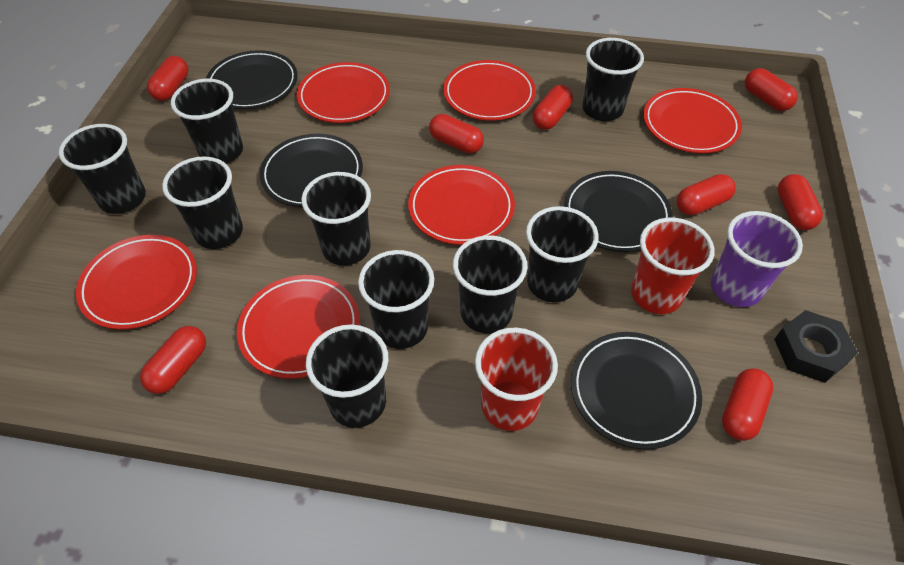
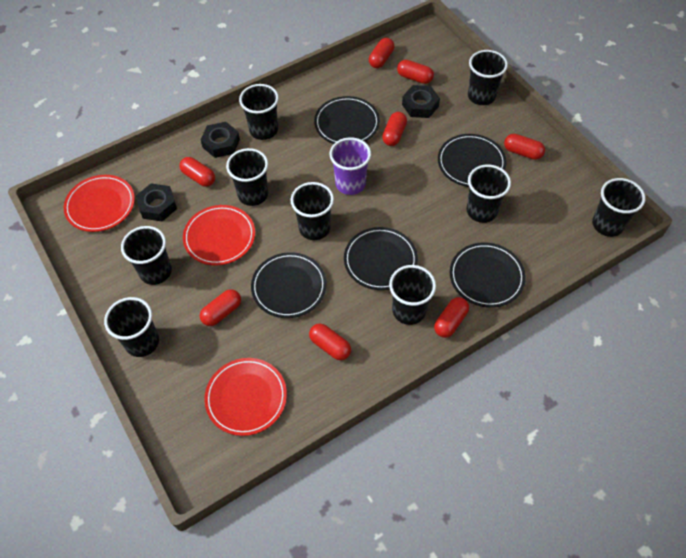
black nut: [774,310,858,383] = 1 -> [136,183,177,221] [200,122,240,158] [402,85,440,118] = 3
black plate: [206,50,298,109] [260,134,363,207] [564,171,673,252] [571,332,702,449] = 4 -> [251,252,327,318] [314,96,380,144] [344,227,418,290] [438,134,507,187] [450,242,526,308] = 5
red cup: [475,327,558,431] [631,218,714,314] = 2 -> none = 0
red plate: [76,235,197,329] [237,275,360,379] [297,62,390,123] [408,165,515,245] [443,60,536,120] [643,88,742,153] = 6 -> [64,175,135,232] [183,205,255,266] [204,358,287,436] = 3

